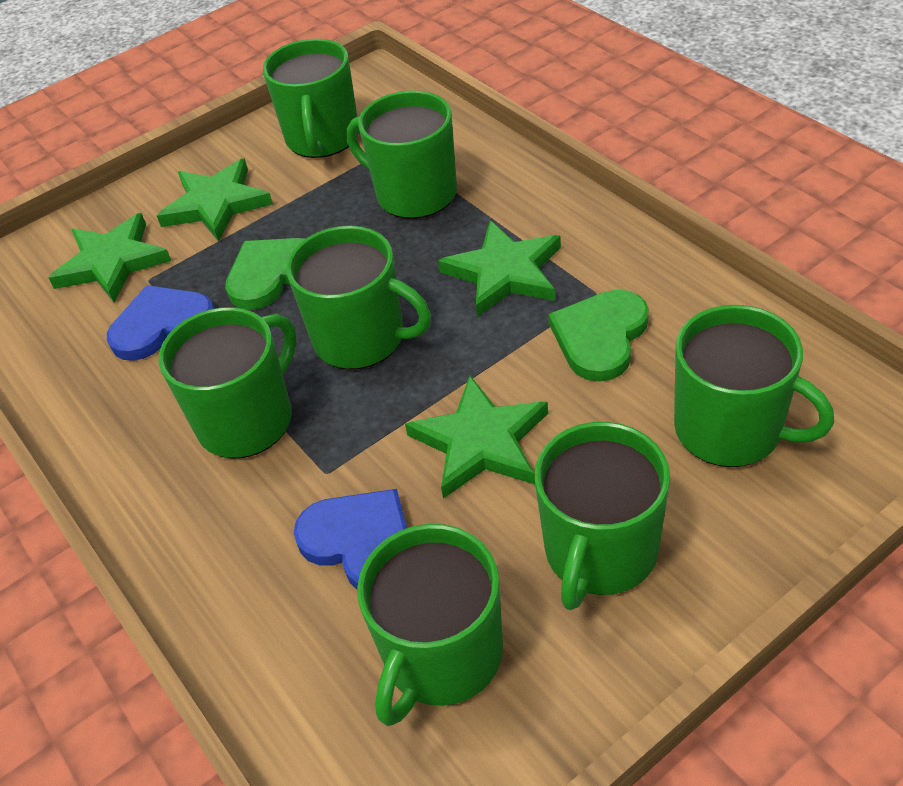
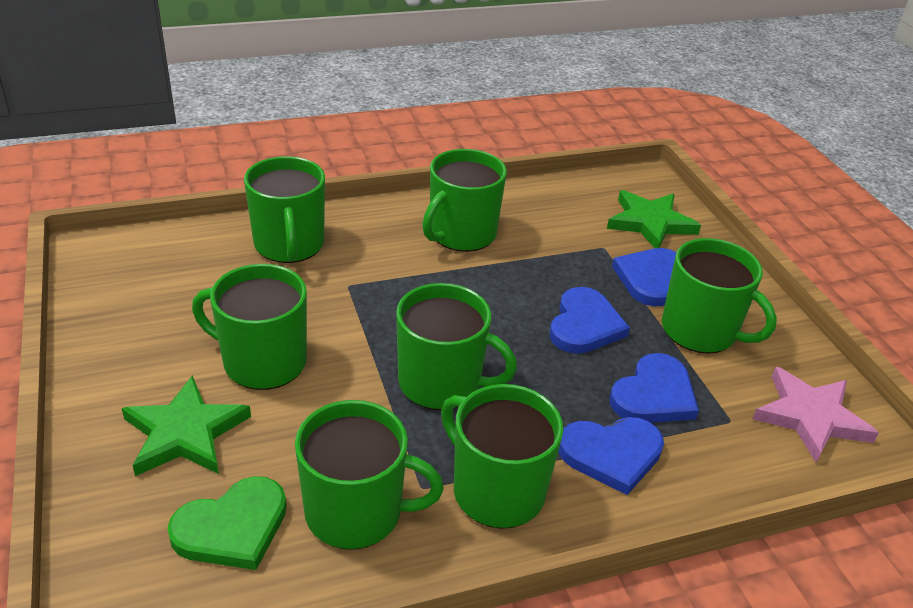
blue heart: [107,285,215,361] [294,489,407,589] = 2 -> [550,287,630,354] [559,417,664,495] [610,353,699,423] [612,248,676,306] = 4
green heart: [225,238,305,310] [548,290,649,381] = 2 -> [167,476,287,570] = 1
green star: [49,213,171,303] [157,159,273,241] [405,376,548,499] [438,220,561,317] = 4 -> [122,375,251,476] [607,190,701,248] = 2
pink star: none = 0 -> [753,367,879,463] = 1

